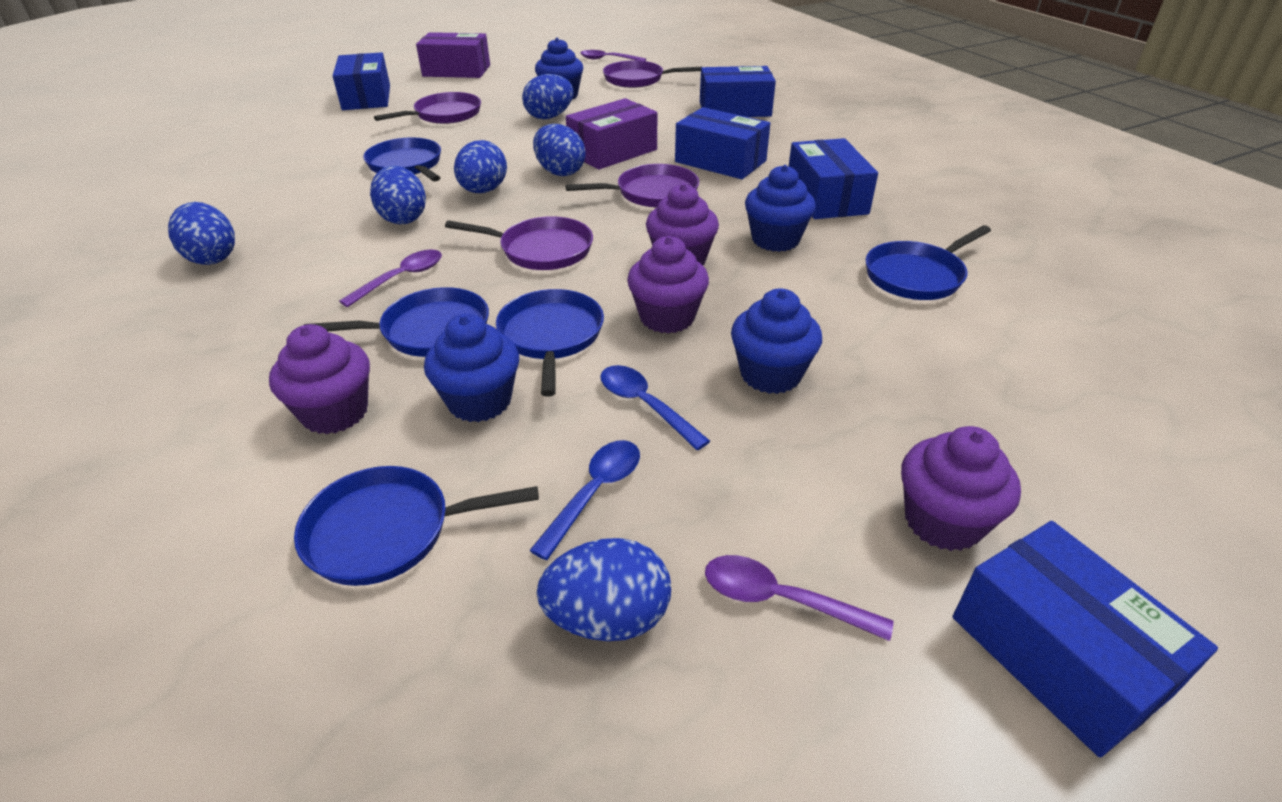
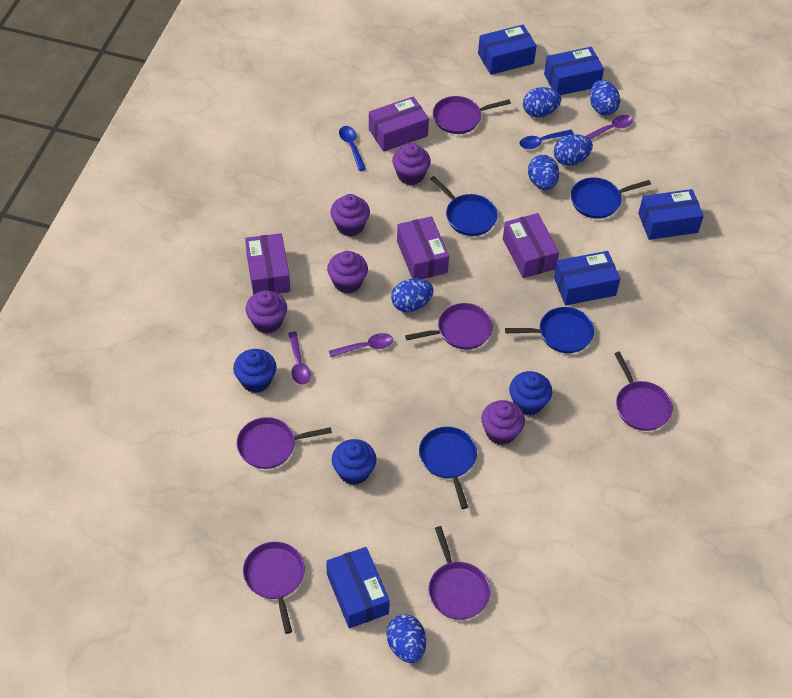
blue cupcake: [424,314,519,422] [535,38,583,100] [731,288,822,394] [745,165,816,252] = 4 -> [233,349,276,393] [332,439,376,485] [509,371,552,416] = 3
blue pan: [294,466,539,586] [304,287,489,357] [363,138,441,181] [496,289,604,397] [865,225,991,300] = 5 -> [419,427,477,509] [430,176,498,236] [505,307,594,353] [571,177,651,219] = 4
purple box: [416,32,490,78] [566,98,657,170] = 2 -> [245,233,290,295] [369,96,429,152] [397,216,449,279] [503,213,559,278] = 4
purple cupcake: [269,324,370,434] [627,236,709,333] [646,184,719,265] [901,426,1021,551] = 4 -> [245,290,287,334] [327,251,368,294] [330,194,370,237] [392,143,431,185] [481,400,525,445] = 5
purple pan: [374,92,481,124] [445,216,593,270] [565,164,699,208] [603,60,701,88] = 4 -> [237,417,332,469] [243,542,305,634] [405,303,493,349] [428,526,490,620] [433,96,511,134] [614,351,673,431] = 6

